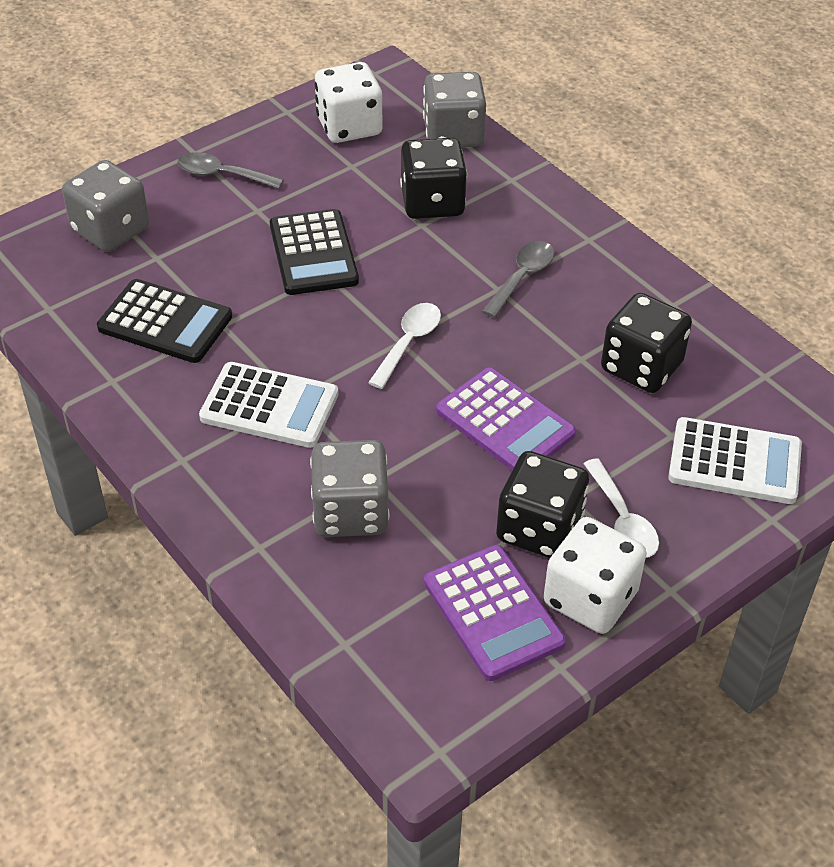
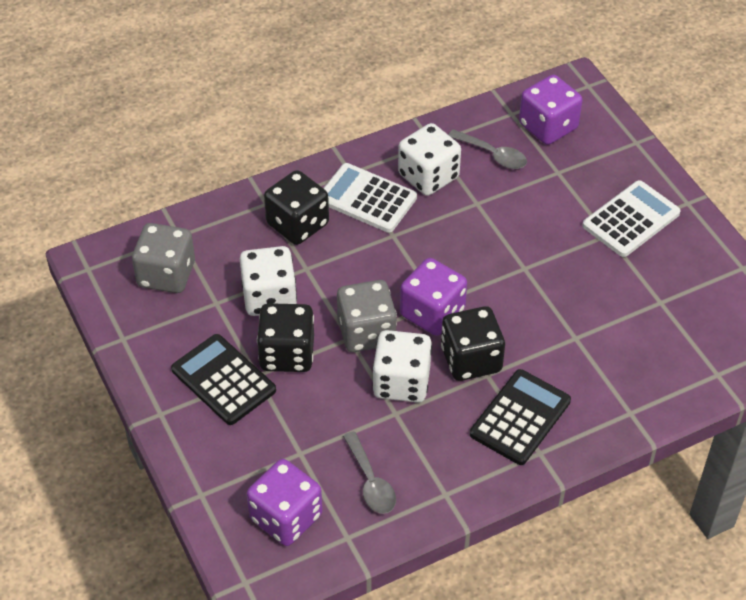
grey dice: [62,160,149,252] [310,440,389,537] [423,72,486,147] = 3 -> [132,223,195,293] [337,280,397,352] = 2
purple calculator: [424,545,566,681] [436,368,576,470] = 2 -> none = 0
purple dice: none = 0 -> [247,459,322,546] [400,258,467,336] [519,75,582,145] = 3
white dice: [315,62,382,143] [544,517,647,634] = 2 -> [240,246,297,316] [373,330,432,403] [398,123,461,196] = 3
white spoon: [368,303,441,389] [583,458,659,558] = 2 -> none = 0

